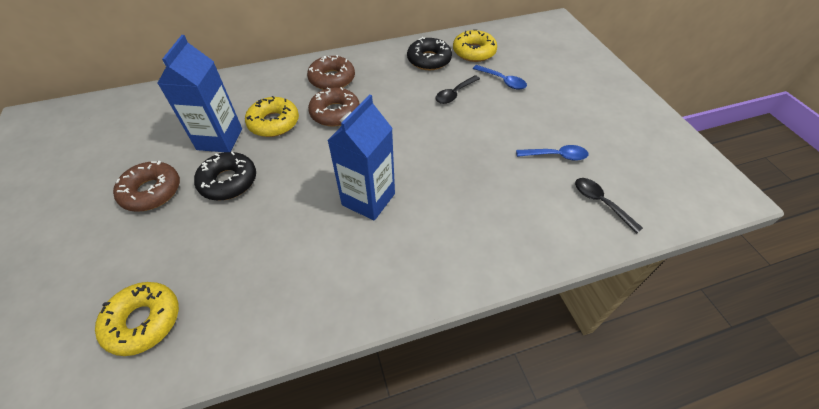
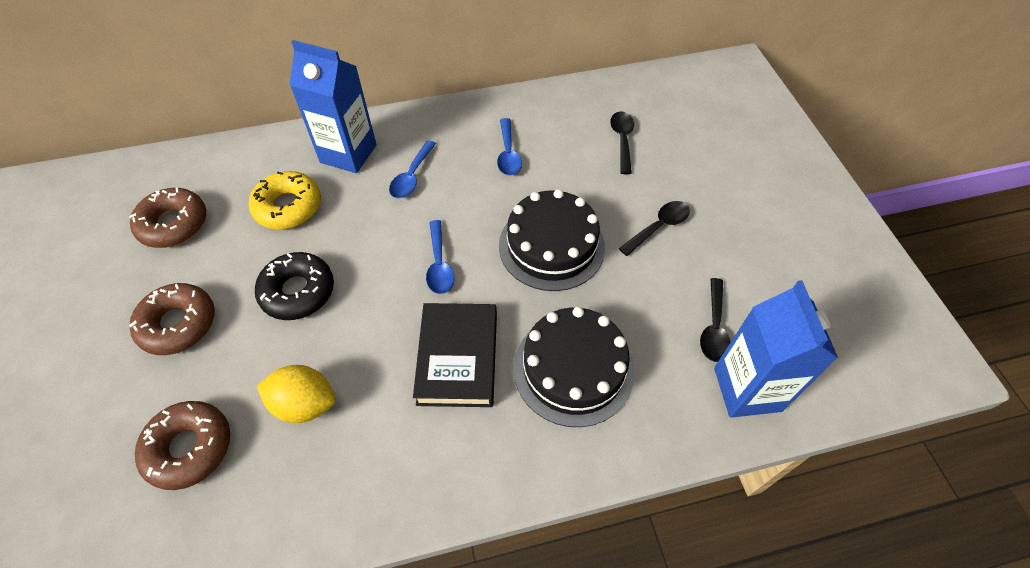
black book: none = 0 -> [413,303,497,407] = 1
black cake: none = 0 -> [499,189,605,291] [514,307,634,427] = 2
black donut: [194,152,256,201] [407,37,452,70] = 2 -> [255,252,334,320] = 1
black spoon: [435,75,480,104] [575,178,643,233] = 2 -> [610,111,634,174] [619,201,690,256] [700,278,730,362] = 3
blue spoon: [473,65,527,89] [516,145,588,161] = 2 -> [389,140,436,198] [426,220,454,294] [497,118,522,176] = 3
yellow donut: [95,282,179,356] [245,96,299,137] [453,29,497,62] = 3 -> [249,171,321,229] = 1
yellow lemon: none = 0 -> [257,365,336,423] = 1

